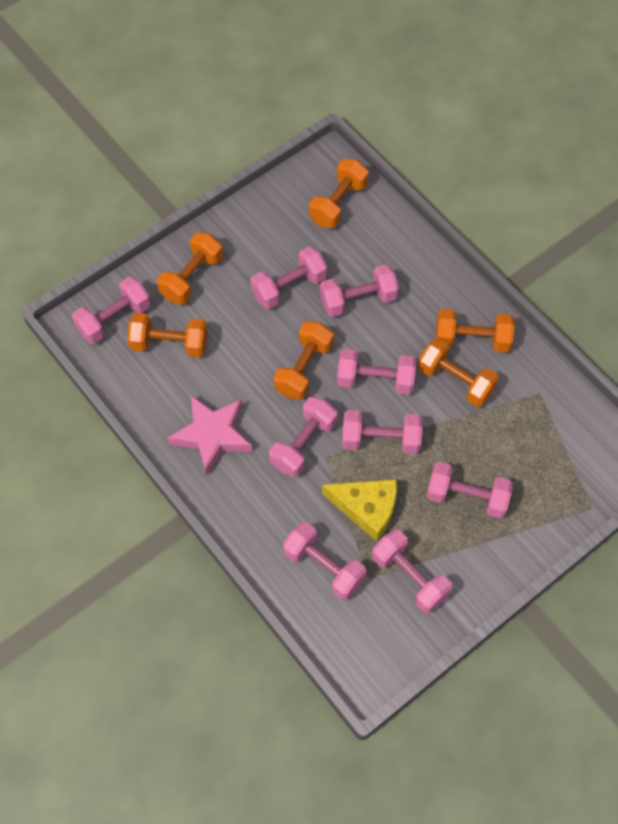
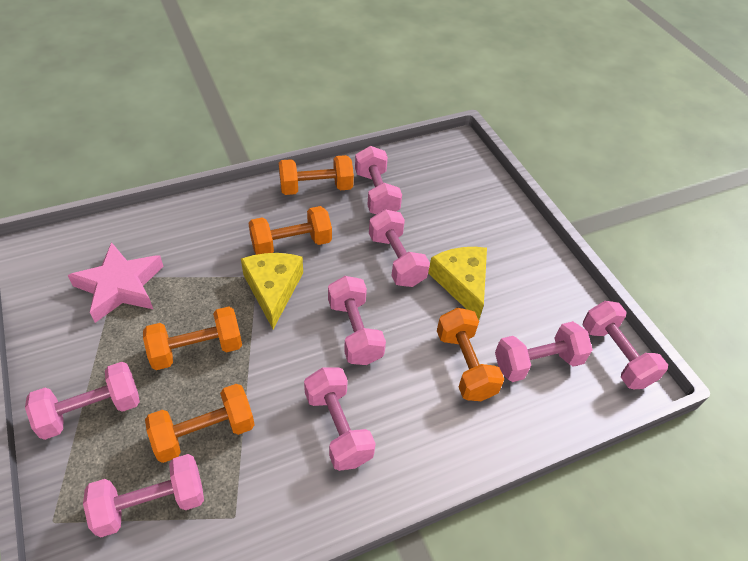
orange dumbbell: [127,313,208,358] [157,232,223,305] [274,321,334,400] [309,159,369,228] [418,338,499,407] [436,309,515,352] = 6 -> [143,307,242,370] [145,384,255,463] [248,206,332,255] [279,155,354,195] [437,308,504,401] = 5
pink dumbbell: [72,276,151,344] [250,247,327,309] [269,396,338,477] [283,522,366,600] [320,265,399,317] [337,349,416,395] [342,410,422,454] [372,529,452,613] [427,462,513,519] = 9 -> [25,362,140,440] [83,454,204,537] [304,367,376,471] [328,276,386,365] [355,146,402,214] [369,209,430,287] [495,321,593,382] [583,301,668,389] = 8
yellow cheese: [322,479,397,541] = 1 -> [241,253,303,329] [428,247,487,320] = 2

